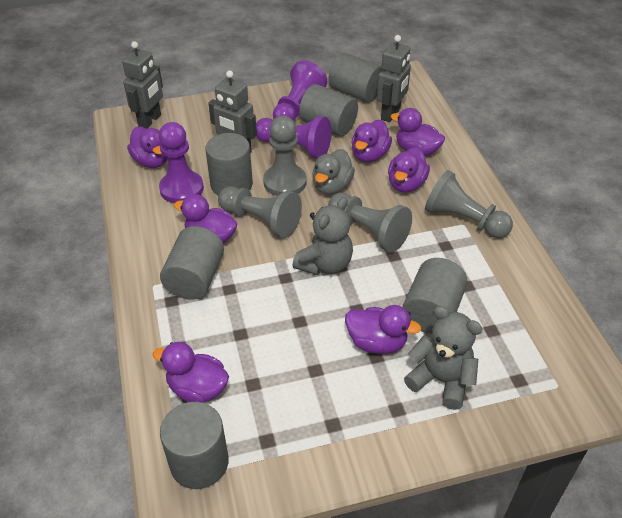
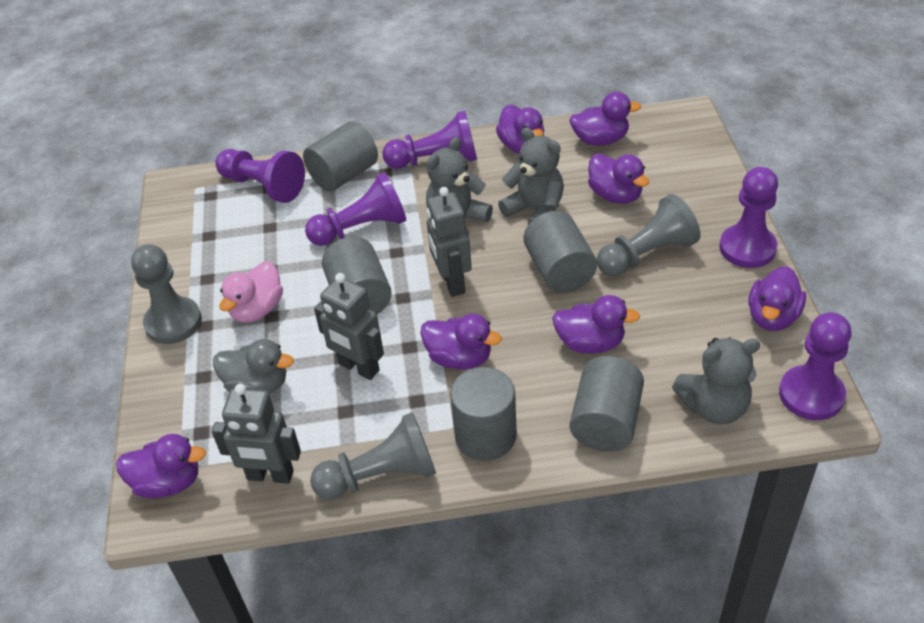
grey cylinder: [160,226,224,300] [160,402,229,489] [206,133,253,196] [299,84,358,136] [328,53,382,102] [402,258,468,334] = 6 -> [303,121,378,191] [322,237,392,314] [450,367,517,461] [524,211,597,293] [570,356,644,452] = 5
grey pawn: [218,186,302,238] [263,116,307,196] [328,193,412,252] [425,170,513,238] = 4 -> [131,244,202,344] [310,412,436,500] [597,194,700,277] = 3
grey teddy bear: [292,197,353,275] [404,306,483,410] = 2 -> [426,137,493,237] [498,127,564,225] [672,338,760,424] = 3
pink duck: none = 0 -> [219,261,283,323] = 1
purple pawn: [159,122,204,203] [256,116,331,159] [273,60,328,121] = 3 -> [215,149,305,203] [305,172,406,246] [382,111,477,169] [719,167,778,268] [779,312,852,420] = 5

